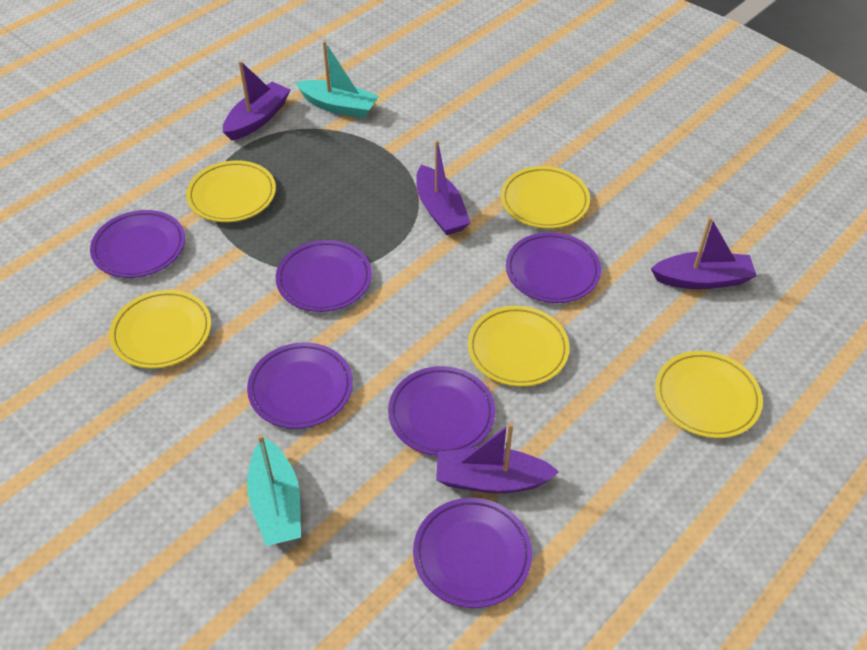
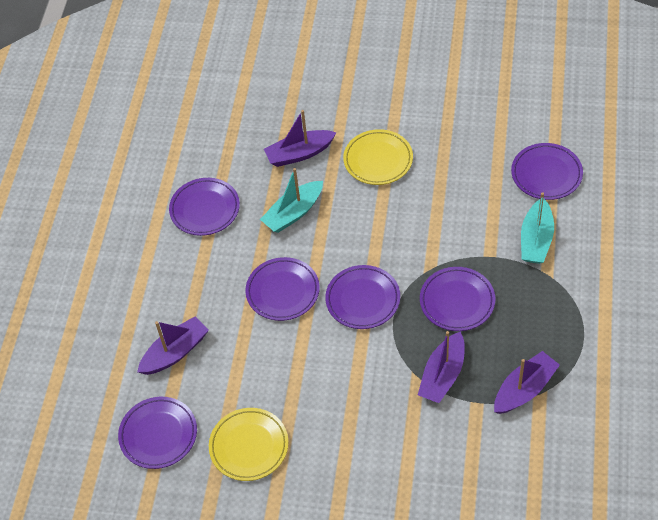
yellow plate: [109,290,211,369] [186,160,276,222] [468,306,570,387] [501,166,590,229] [655,351,763,438] = 5 -> [209,408,289,481] [343,129,413,185] = 2

